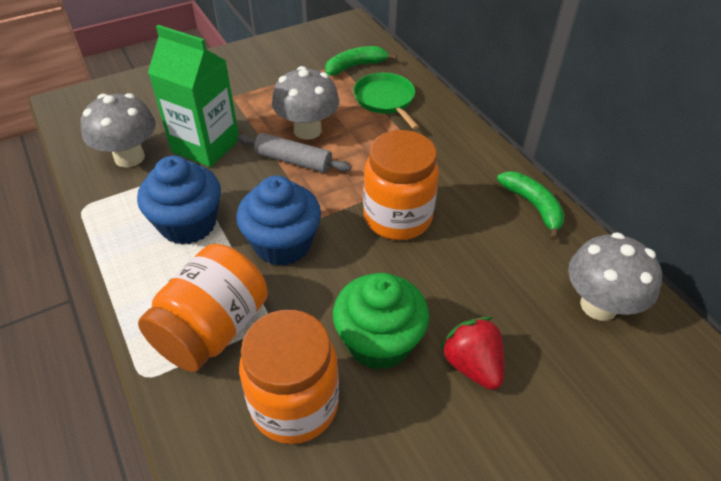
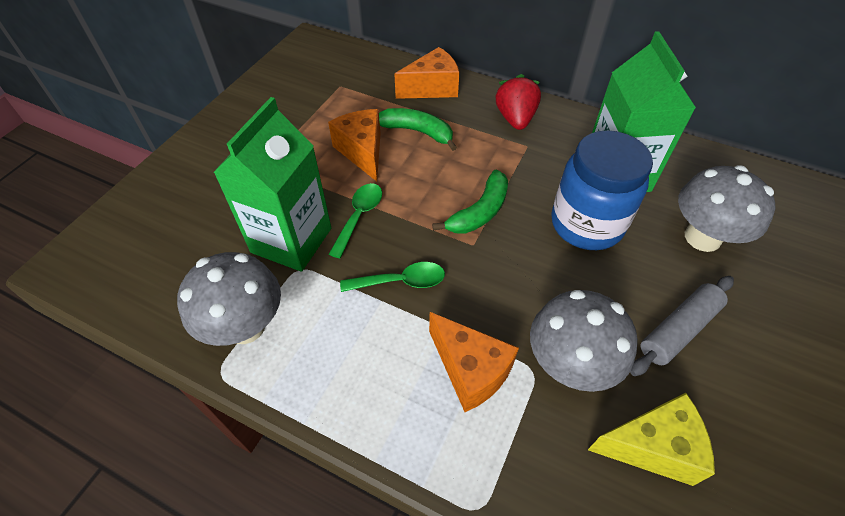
blue cupcake: [137,156,221,244] [236,176,321,266] = 2 -> none = 0
blue jar: none = 0 -> [551,130,653,250] = 1
green carton: [148,25,239,167] = 1 -> [213,97,331,272] [592,31,696,192] = 2
green cupcake: [333,273,429,370] = 1 -> none = 0
green pan: [353,73,419,130] = 1 -> none = 0
green spoon: none = 0 -> [329,183,382,258] [340,262,445,292] = 2
orange cheese: none = 0 -> [328,109,380,181] [394,47,459,99] [429,312,519,412] = 3
orange jar: [138,244,268,372] [239,310,339,444] [363,130,439,240] = 3 -> none = 0
yellow cheese: none = 0 -> [588,393,715,486] = 1

